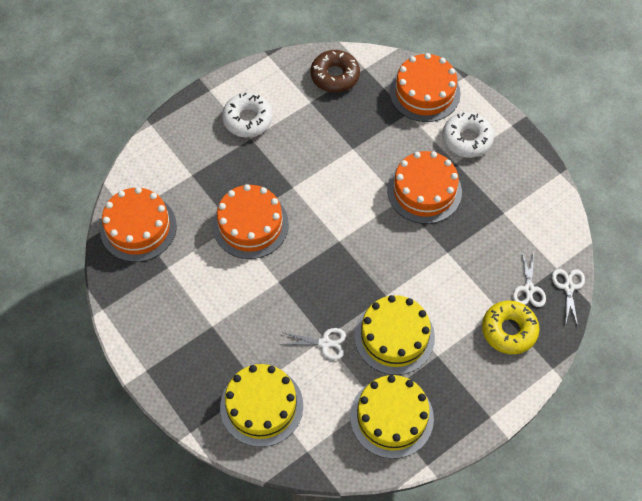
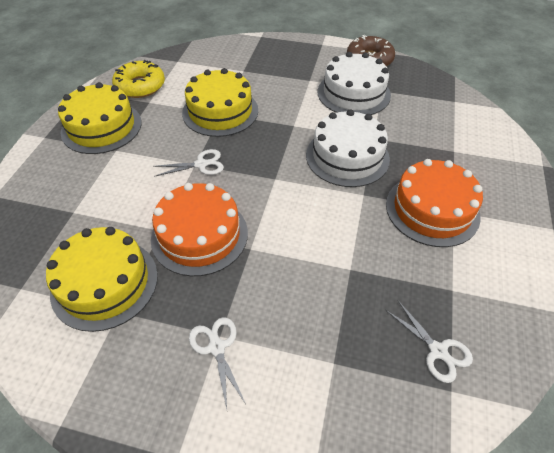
orange cake: [100,187,177,262] [213,184,289,259] [387,151,462,224] [390,53,461,122] = 4 -> [151,183,248,276] [386,159,483,247] = 2
white cake: none = 0 -> [306,109,390,187] [318,52,391,115] = 2
white donut: [222,93,273,137] [442,112,494,158] = 2 -> none = 0

